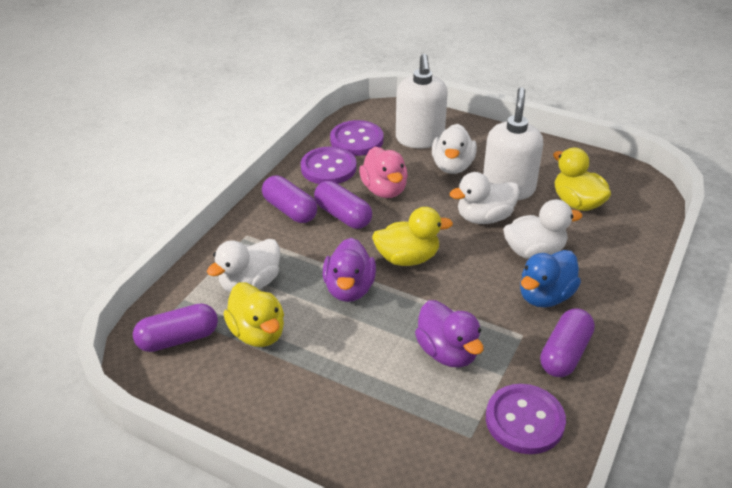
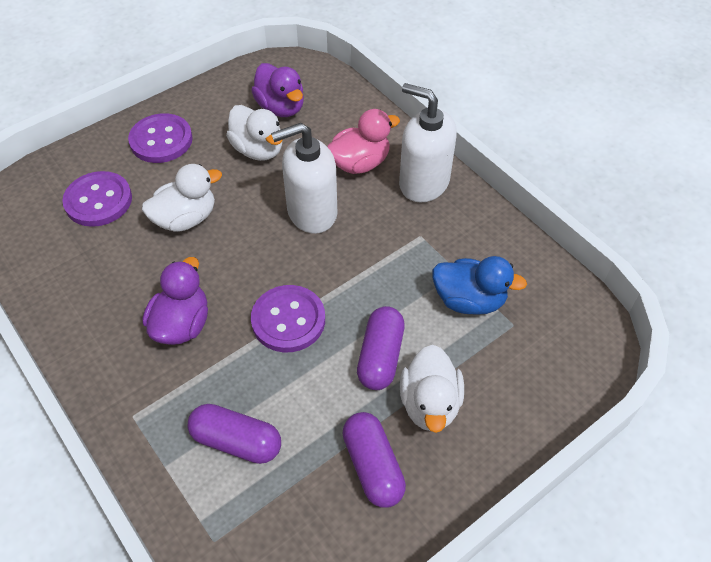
purple capsule: [133,303,218,352] [262,176,317,223] [314,181,372,229] [540,308,595,377] = 4 -> [188,404,281,464] [342,412,406,508] [357,306,405,390] = 3
white duck: [207,239,280,293] [432,124,477,174] [450,172,520,224] [503,199,582,259] = 4 -> [142,164,222,232] [226,105,283,161] [400,345,464,433] = 3
yellow duck: [223,283,284,347] [372,207,453,266] [553,147,611,211] = 3 -> none = 0

